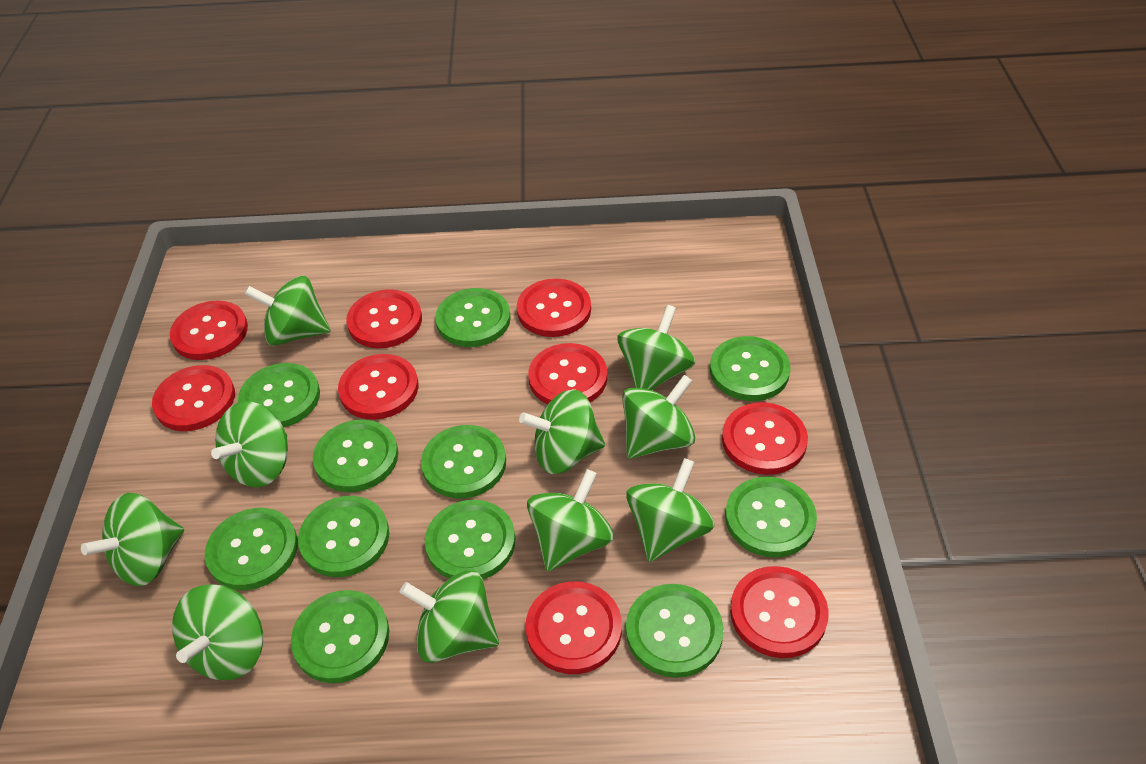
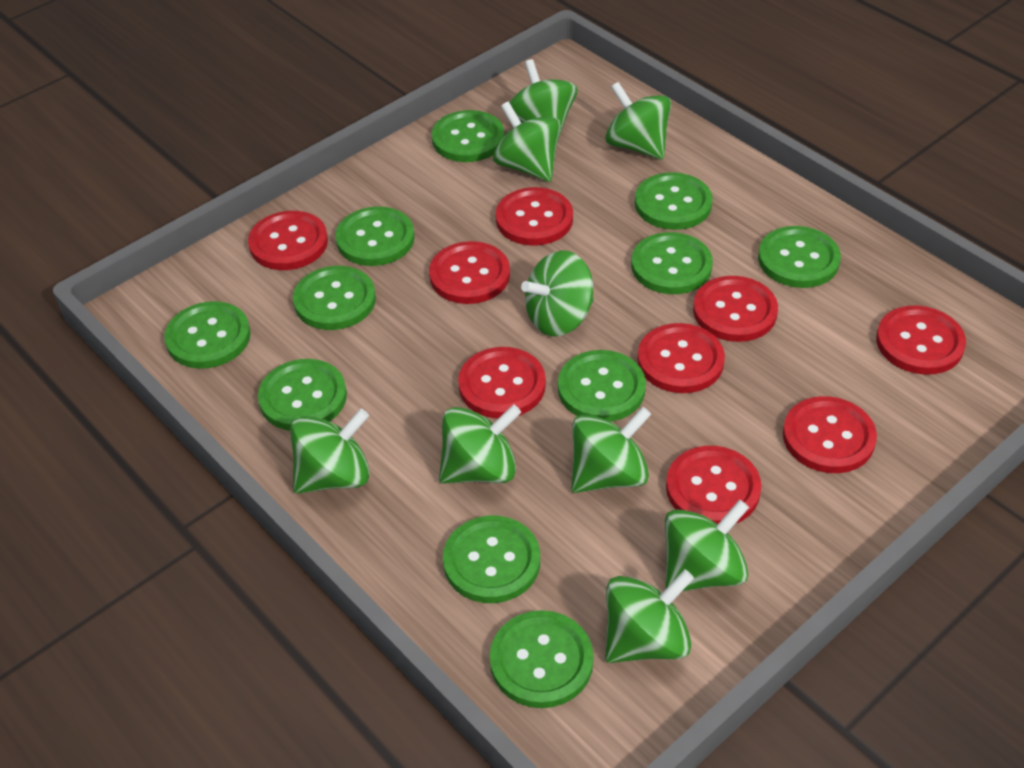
green spinning top: [81,493,184,586] [172,584,263,680] [211,401,288,487] [245,276,331,346] [400,570,499,663] [519,389,605,474] [527,469,614,571] [617,305,695,390] [622,375,695,459] [626,458,715,562] = 10 -> [291,408,370,494] [439,404,521,484] [493,101,561,182] [509,59,577,139] [521,250,594,336] [571,407,651,493] [605,82,671,159] [605,569,694,663] [665,499,749,591] = 9

